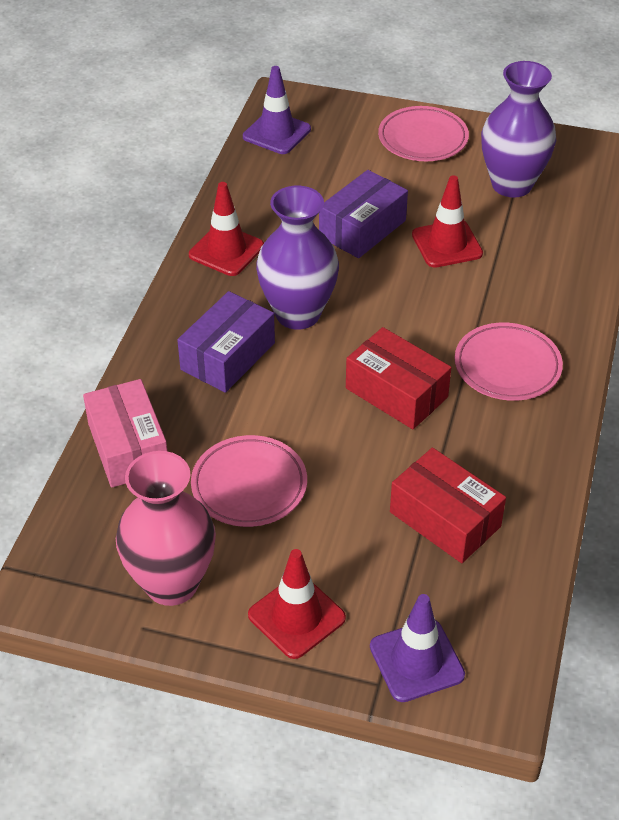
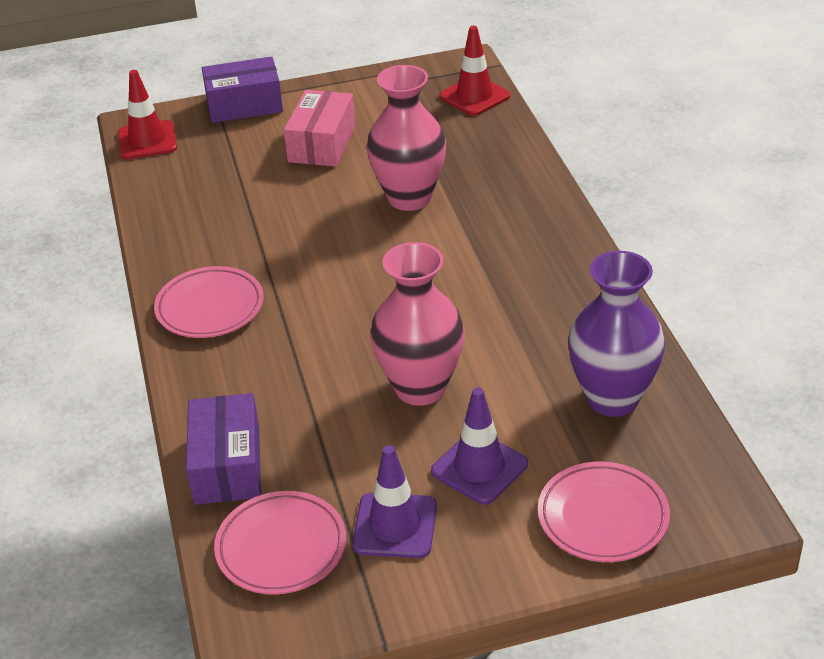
pink vase: [116,451,216,606] = 1 -> [367,65,446,211] [370,242,464,406] = 2
purple vase: [256,186,339,330] [481,61,556,198] = 2 -> [568,251,665,417] = 1
red box: [346,327,451,429] [390,448,506,563] = 2 -> none = 0
red traffic cone: [189,182,264,276] [248,549,346,659] [412,175,483,268] = 3 -> [118,70,177,159] [439,26,510,116] = 2

